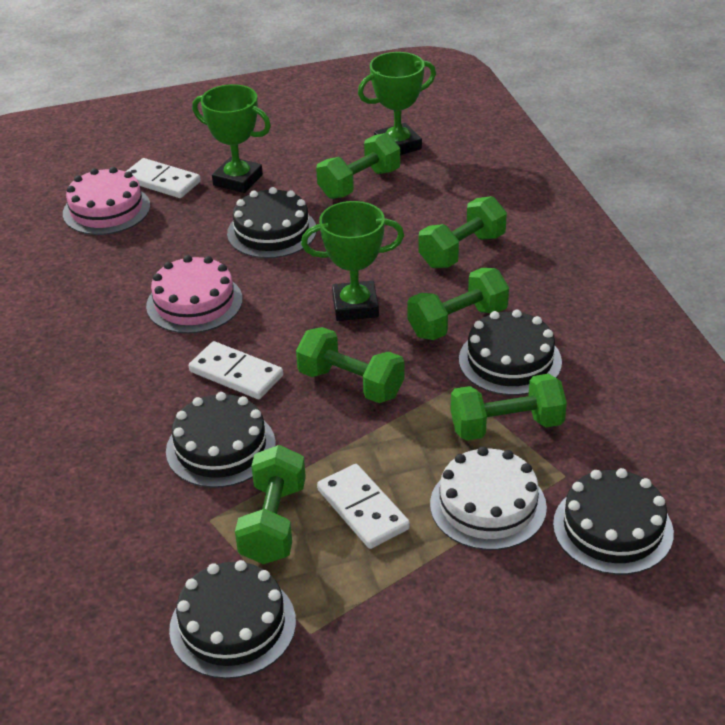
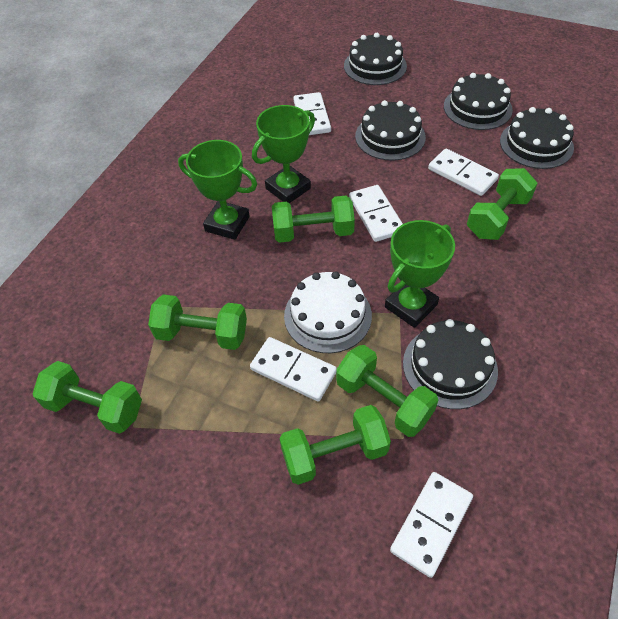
pink cake: [63,167,150,235] [146,255,242,334] = 2 -> none = 0
white domino: [126,158,201,198] [189,341,283,399] [317,464,410,549] = 3 -> [250,337,337,401] [293,92,331,135] [349,185,403,242] [390,472,473,578] [428,149,499,196] = 5

